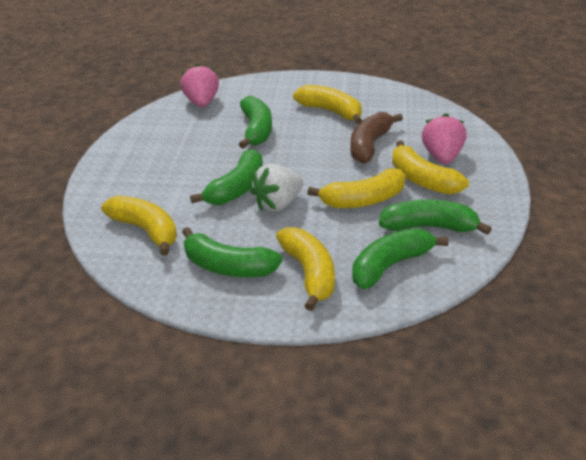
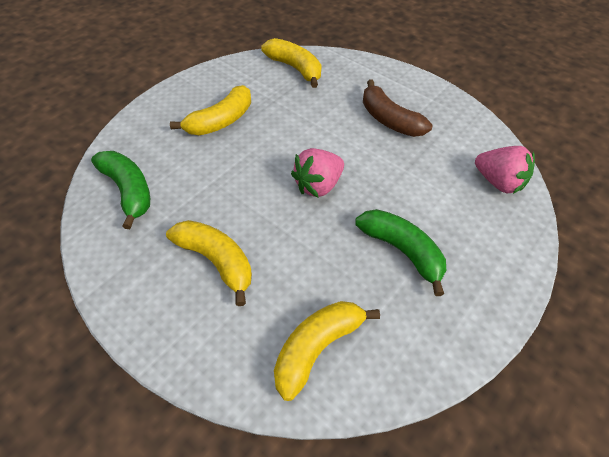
green banana: [182,227,283,277] [190,149,263,205] [239,96,272,149] [352,228,449,289] [379,199,492,235] = 5 -> [91,151,150,229] [355,209,446,296] = 2
white strawberry: [250,164,303,211] = 1 -> none = 0
yellow banana: [101,196,177,256] [276,227,335,311] [293,85,362,124] [307,168,406,208] [392,140,469,195] = 5 -> [166,220,252,306] [170,85,251,135] [261,38,322,88] [274,301,380,401] = 4

